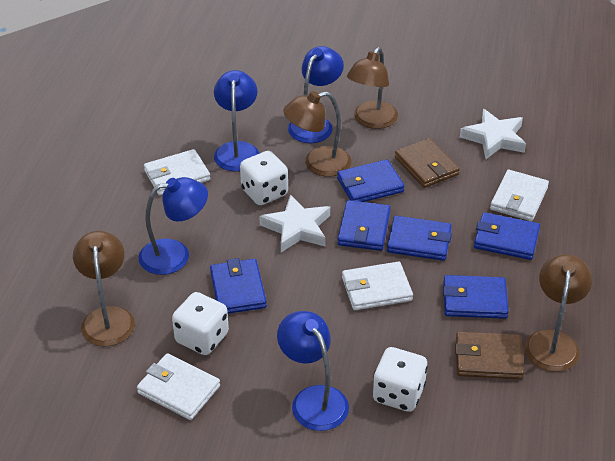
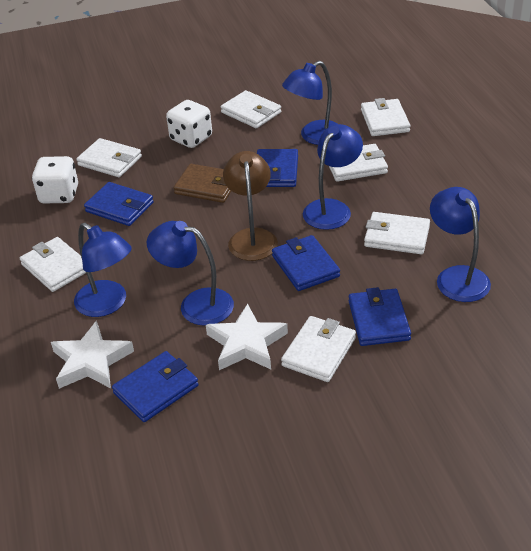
blue lamp: [139,177,208,275] [214,70,259,172] [277,311,349,431] [288,46,344,143] = 4 -> [74,223,132,317] [147,221,234,326] [282,61,337,145] [303,124,363,230] [430,187,491,302] = 5
blue wallet: [210,258,267,314] [337,159,405,202] [338,200,391,251] [387,216,452,261] [443,275,509,319] [474,212,540,260] = 6 -> [84,182,154,226] [112,351,199,422] [257,149,298,187] [272,235,340,291] [349,287,411,346] = 5
brown lamp: [73,231,135,346] [283,91,351,177] [347,47,398,129] [525,254,592,372] = 4 -> [223,151,278,261] = 1
brown wallet: [395,138,460,188] [455,332,524,379] = 2 -> [174,164,231,203] = 1
white dice: [172,292,229,355] [240,151,288,205] [373,347,428,412] = 3 -> [32,156,78,203] [166,100,212,148] = 2
white wallet: [137,353,220,420] [144,149,210,195] [342,261,413,310] [490,170,549,221] = 4 -> [20,237,86,292] [76,138,142,177] [221,90,281,128] [281,316,356,382] [329,144,388,182] [361,98,410,136] [364,212,430,254] = 7

